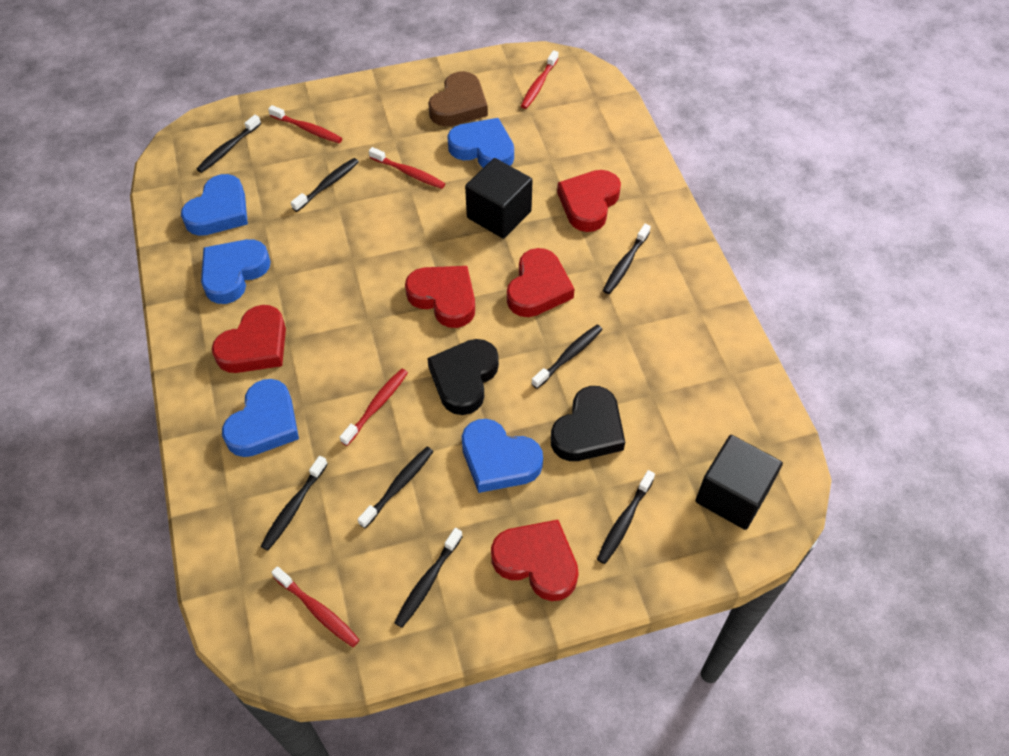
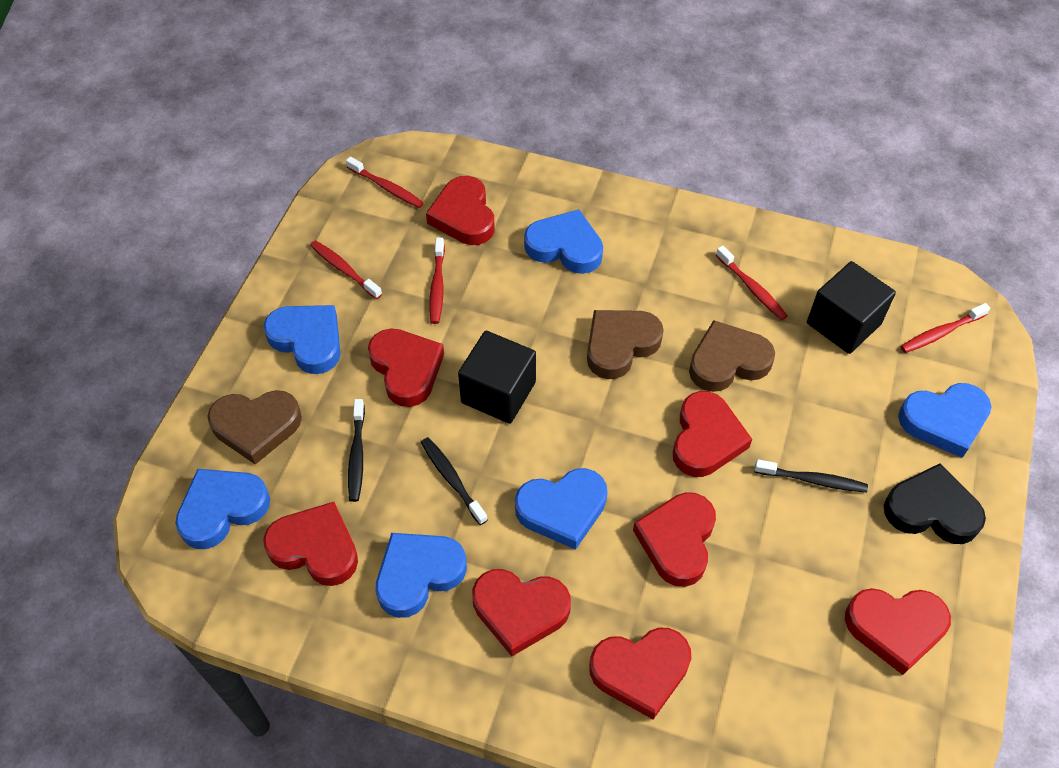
black heart: [427,339,499,415] [551,386,625,461] = 2 -> [884,464,986,544] = 1
black toothbrush: [197,115,261,173] [260,456,328,551] [291,158,359,212] [357,447,434,528] [394,528,463,628] [531,325,603,389] [597,470,655,564] [603,224,651,294] = 8 -> [348,399,365,502] [421,437,488,525] [754,459,868,493] = 3
blue heart: [181,174,248,236] [201,239,271,304] [222,379,299,457] [447,118,514,168] [462,419,543,493] = 5 -> [175,469,270,549] [264,305,341,374] [375,533,467,618] [515,468,608,550] [524,209,603,274] [898,383,992,458] = 6
brown heart: [428,71,488,126] = 1 -> [207,390,302,465] [587,310,664,379] [689,320,775,392] = 3
red heart: [212,305,286,373] [405,266,475,328] [491,520,579,601] [507,248,575,317] [557,170,621,232] = 5 -> [263,502,358,586] [368,328,444,407] [426,176,495,245] [472,569,571,656] [589,628,692,720] [633,492,716,587] [673,391,752,477] [845,588,951,675] = 8

